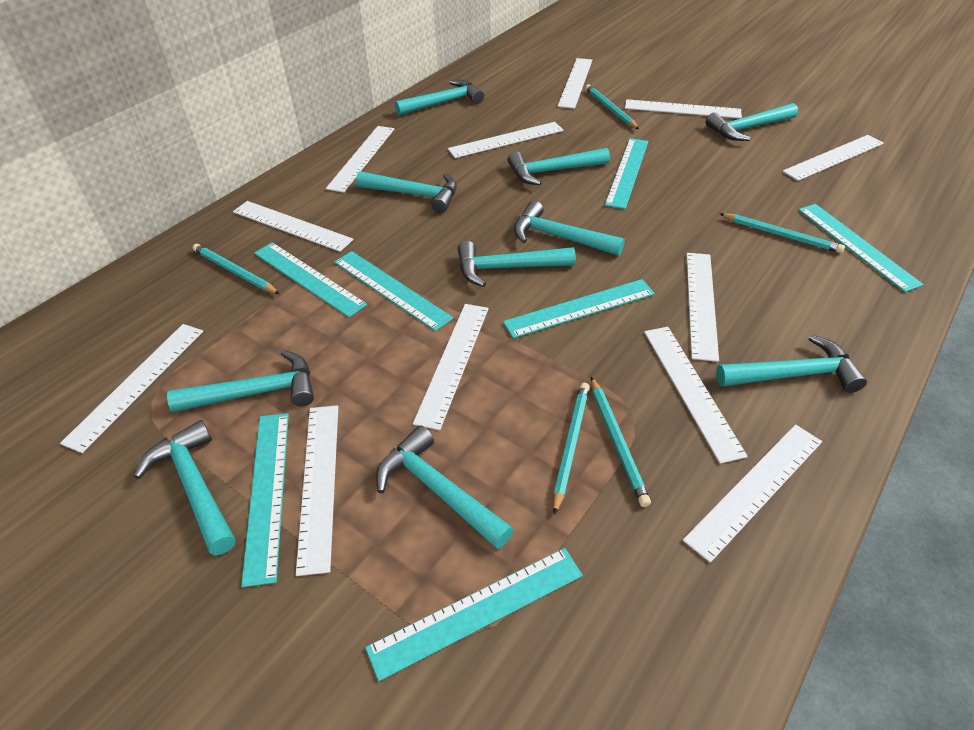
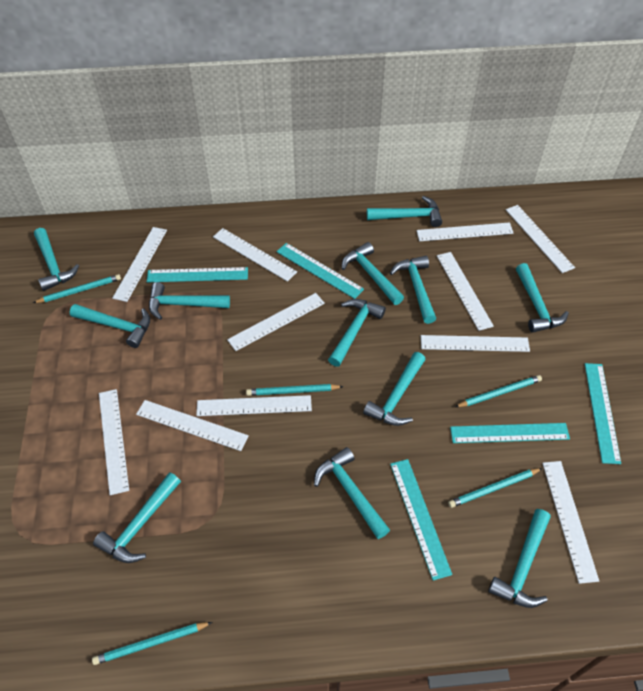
turquoise hammer: [134,420,235,556] [167,350,314,412] [356,171,457,213] [376,426,514,549] [395,80,484,116] [457,241,576,287] [508,148,610,185] [514,201,625,256] [706,103,798,141] [716,335,867,393] = 10 -> [34,228,79,291] [70,304,150,348] [93,472,181,563] [149,282,230,320] [314,447,390,539] [328,299,386,367] [342,242,404,305] [363,352,426,426] [367,196,442,227] [390,256,436,324] [488,509,551,608] [516,263,569,333] = 12
turquoise ruler: [241,413,289,587] [254,242,367,317] [334,251,453,331] [365,548,583,681] [503,279,655,338] [605,138,648,209] [798,204,924,292] = 7 -> [147,267,248,282] [277,243,364,299] [390,459,452,581] [450,423,570,443] [585,363,621,464] = 5
white ruler: [60,324,203,453] [233,201,354,252] [296,405,338,576] [326,126,394,193] [413,304,489,430] [448,122,564,158] [558,58,592,109] [625,99,742,119] [644,327,748,464] [683,424,822,563] [687,253,719,362] [782,135,884,181] = 12 -> [99,389,129,495] [112,227,167,302] [136,400,249,451] [196,395,312,416] [213,228,297,282] [227,293,325,351] [417,222,514,241] [421,335,530,352] [437,252,494,331] [506,205,575,273] [542,461,599,584] = 11

